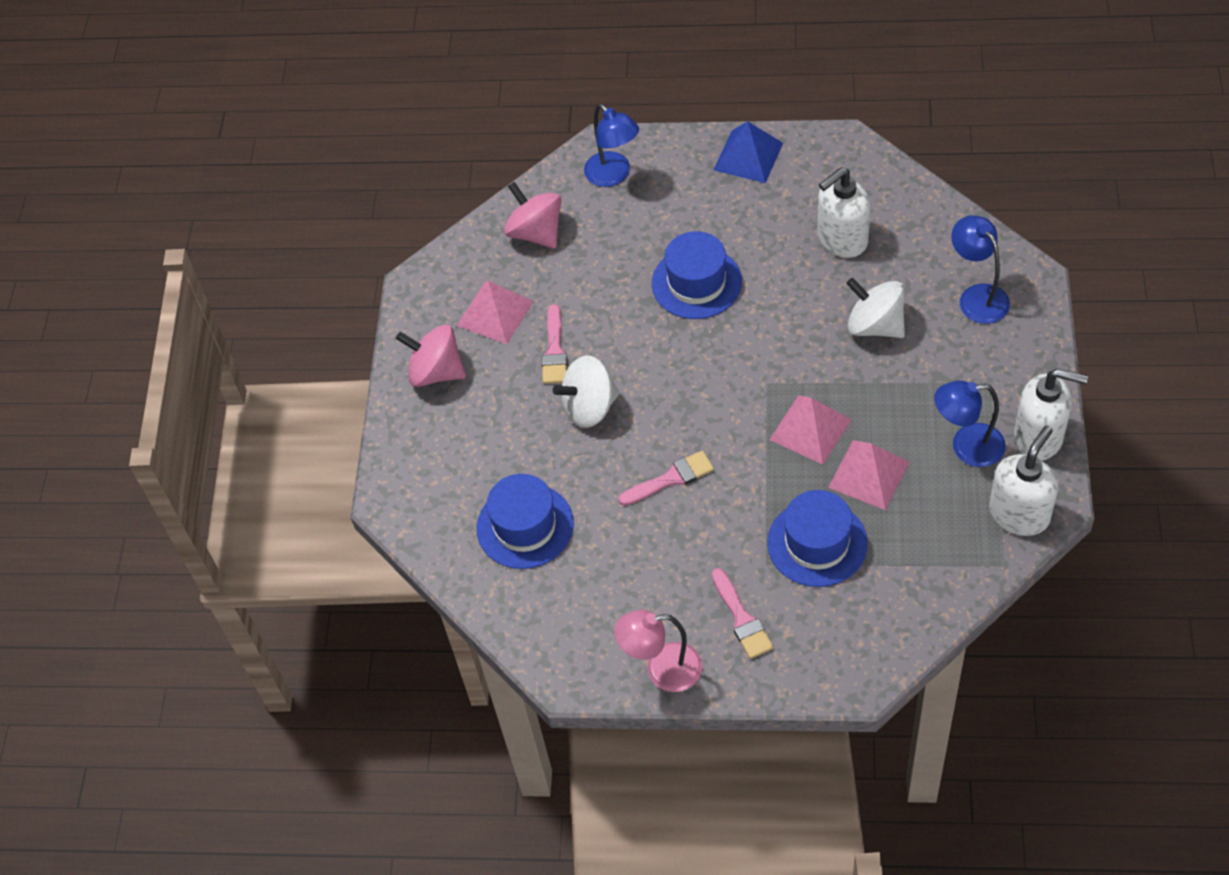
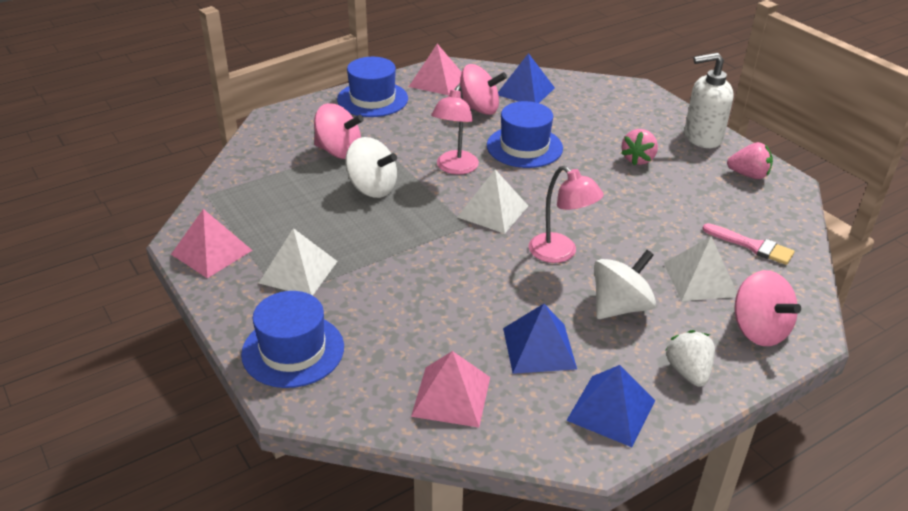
blue lamp: [584,104,639,187] [934,380,1006,467] [952,215,1010,324] = 3 -> none = 0
blue pyramid: [714,121,783,183] = 1 -> [498,53,555,103] [503,304,577,374] [566,365,655,447] = 3
pink brush: [542,304,567,384] [618,451,714,506] [712,568,774,659] = 3 -> [702,223,795,265] = 1
pink lamp: [614,610,703,692] = 1 -> [431,85,479,175] [529,166,604,263] = 2
pink spinning top: [396,325,466,387] [504,182,561,248] = 2 -> [314,103,364,159] [459,64,507,115] [735,270,801,346] = 3
pink strawberry: none = 0 -> [621,129,658,165] [727,142,773,179] = 2
white pyramid: none = 0 -> [259,228,337,295] [457,169,528,234] [664,236,737,301] = 3
white soap dispenser: [818,167,870,258] [989,425,1058,536] [1014,368,1088,461] = 3 -> [684,53,734,148] = 1
white strawberry: none = 0 -> [665,330,715,387] = 1

